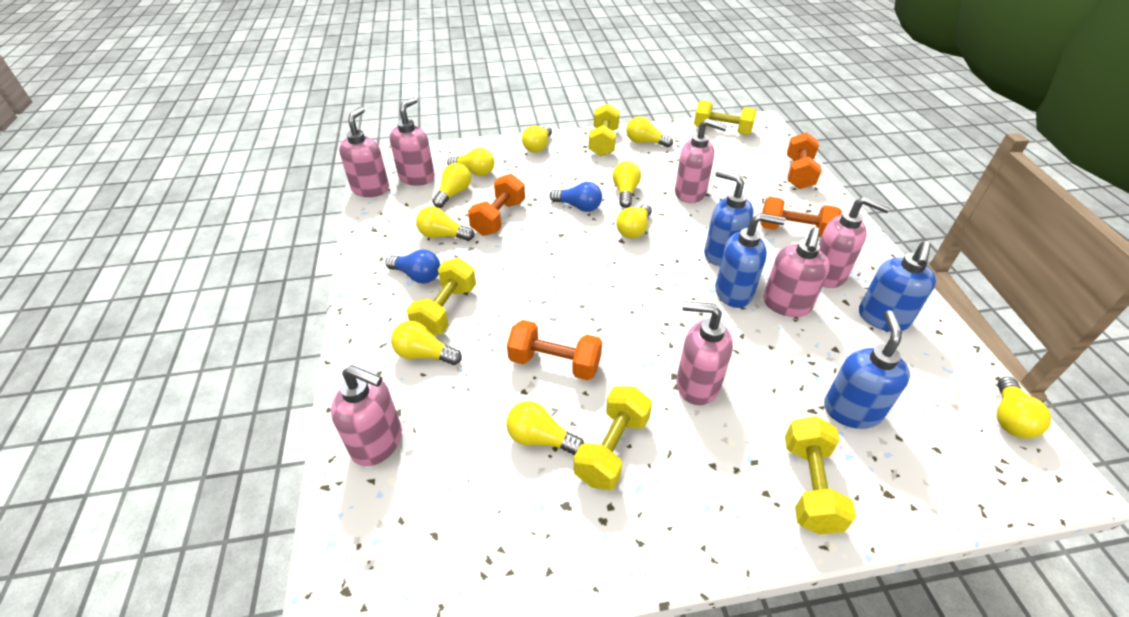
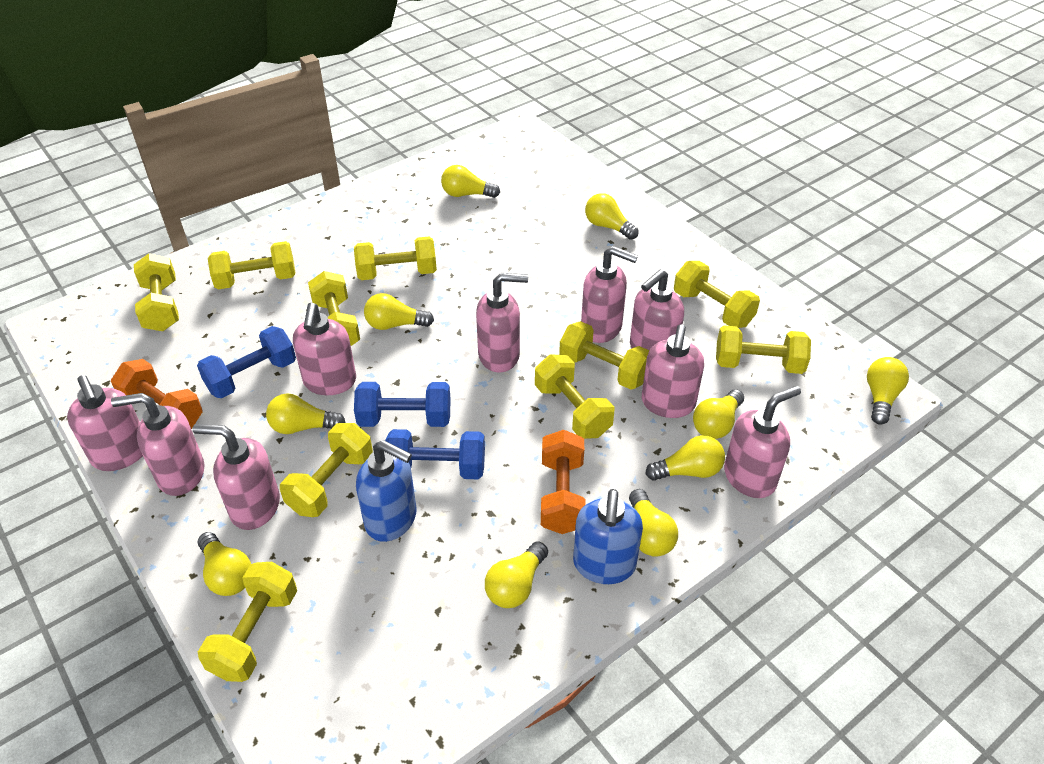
blue dumbbell: none = 0 -> [197,326,296,398] [354,382,451,427] [385,429,485,479] = 3
blue light bulb: [385,249,440,283] [550,182,602,212] = 2 -> none = 0
blue soap dispenser: [704,169,753,266] [715,213,786,308] [824,310,910,429] [859,241,936,331] = 4 -> [356,440,417,542] [573,489,643,584] = 2
orange dumbbell: [468,174,525,236] [507,320,602,380] [760,197,842,237] [787,132,821,189] = 4 -> [111,359,203,429] [541,430,586,534] = 2
pink soap dispenser: [331,365,402,466] [339,107,389,197] [390,97,435,186] [675,118,728,203] [676,301,733,405] [763,227,830,317] [819,196,891,288] = 7 -> [67,375,143,471] [111,393,205,496] [193,424,280,530] [293,303,356,395] [476,273,528,372] [581,246,638,343] [630,269,684,350] [642,324,704,418] [724,386,801,498] = 9
yellow dumbbell: [407,258,476,335] [574,386,652,490] [589,104,620,156] [694,100,757,135] [785,417,856,535] = 5 -> [134,253,179,331] [198,562,297,682] [208,241,295,290] [280,423,373,517] [308,271,360,346] [354,237,437,280] [535,354,615,439] [559,321,650,389] [674,261,760,328] [716,325,811,374] = 10

